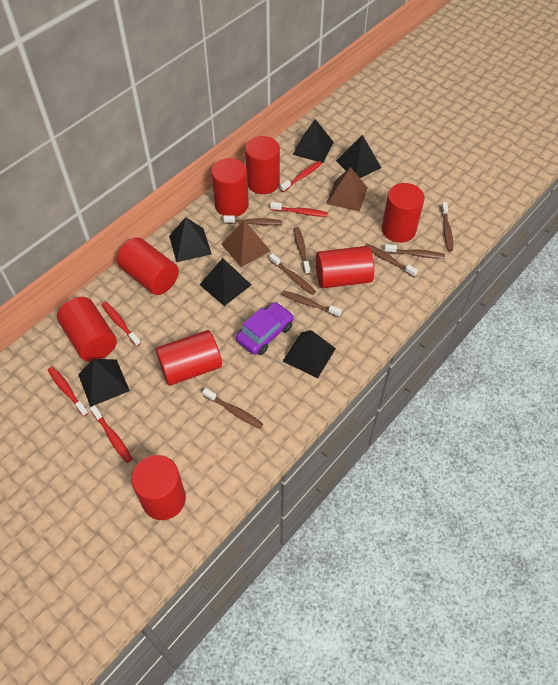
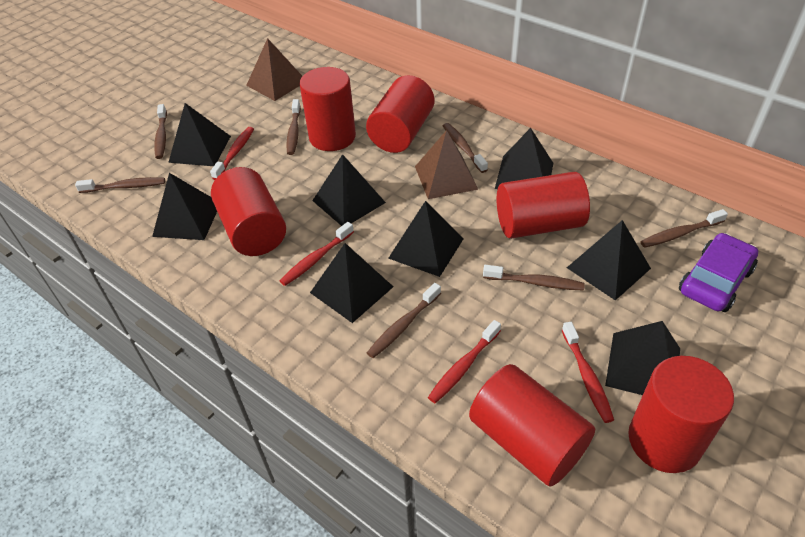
black pyramid: [78,359,130,407] [169,217,212,262] [200,258,251,306] [283,330,336,378] [293,119,334,163] [336,135,381,178] = 6 -> [152,173,217,240] [168,103,231,166] [310,243,394,323] [312,154,386,226] [388,201,463,277] [495,128,553,189] [567,220,651,300] [605,321,680,395] = 8
brown toothbrush: [202,388,263,429] [223,215,282,225] [269,253,316,295] [282,291,342,317] [294,227,310,275] [365,244,418,277] [384,244,445,259] [441,202,453,251] = 8 -> [75,177,165,193] [154,104,167,159] [286,99,301,155] [367,283,441,358] [443,123,488,173] [483,265,585,291] [640,209,728,248] = 7
red cylinder: [57,297,117,362] [117,237,179,295] [131,455,186,520] [156,330,222,386] [211,158,249,217] [245,136,280,194] [316,246,374,288] [382,183,425,243] = 8 -> [211,167,286,256] [299,67,356,151] [366,75,434,153] [469,364,595,487] [497,172,590,239] [628,356,734,473] = 6
red toothbrush: [48,367,88,416] [90,405,132,463] [102,302,141,347] [270,202,328,217] [280,161,322,192] = 5 -> [210,127,254,180] [280,222,354,286] [428,320,501,403] [562,322,614,423] = 4

